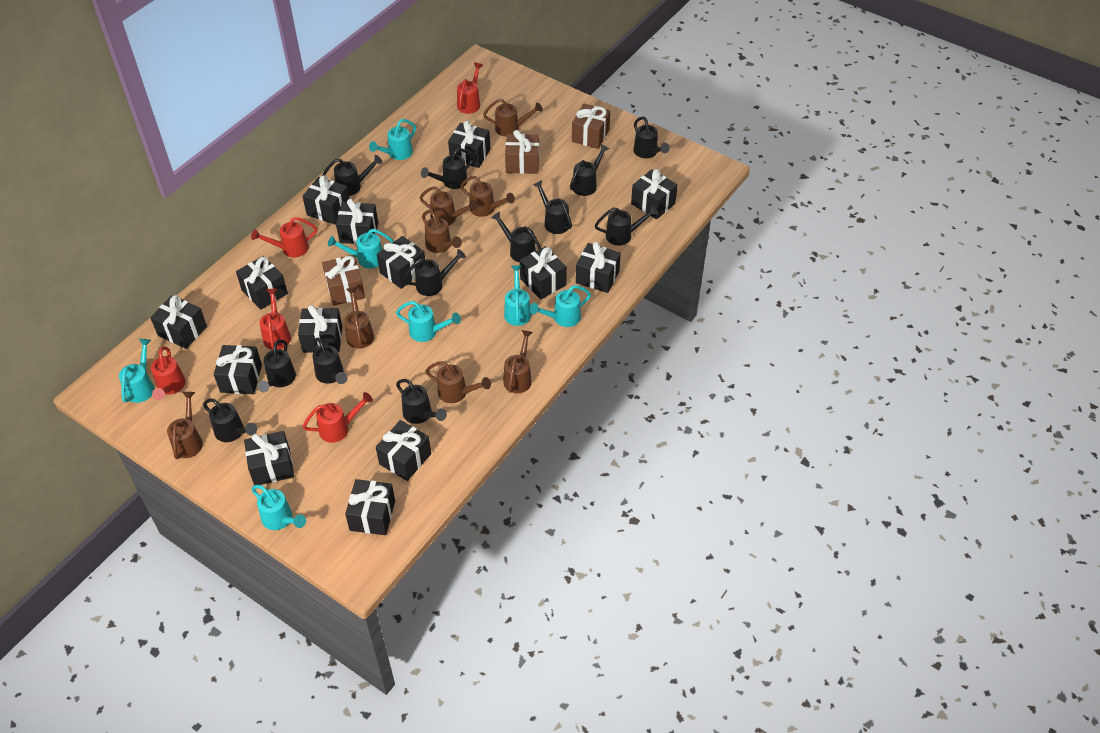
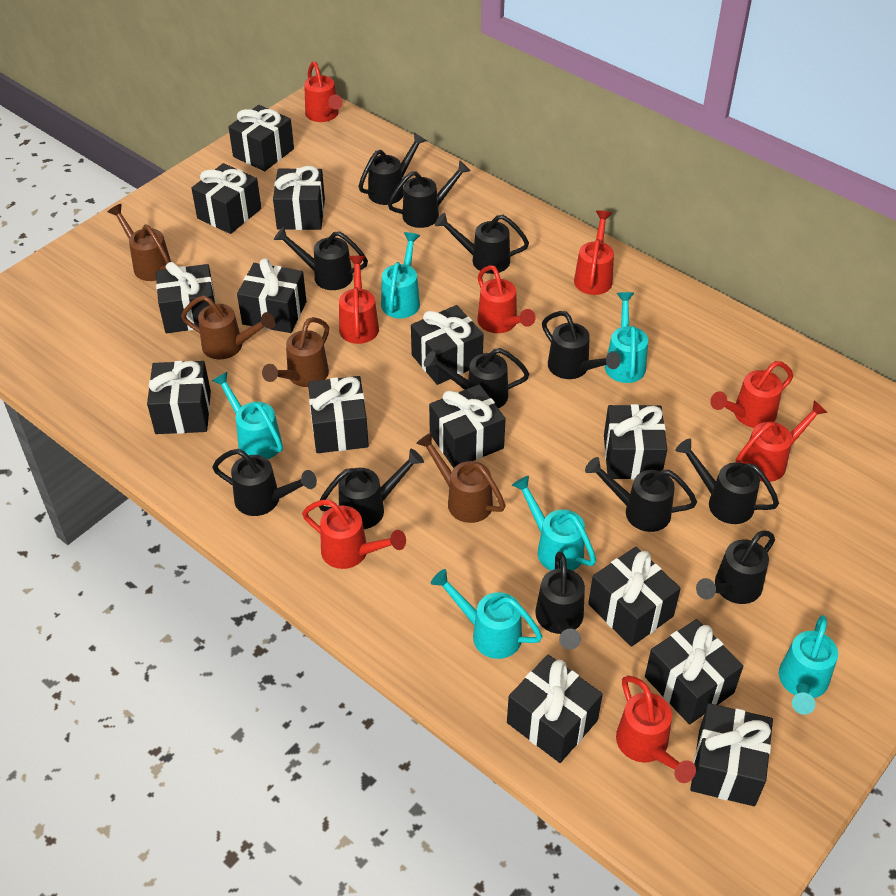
brown gift: [322,255,365,306] [505,130,539,174] [572,103,610,149] = 3 -> none = 0
brown watering can: [167,392,203,460] [344,287,374,349] [419,186,478,226] [422,210,462,253] [425,361,491,403] [460,176,515,217] [483,99,543,137] [503,330,533,393] = 8 -> [108,204,171,281] [181,295,275,359] [262,317,329,387] [416,432,506,523] = 4
red watering can: [151,346,186,400] [251,217,317,257] [260,288,291,350] [302,392,373,443] [457,62,483,114] = 5 -> [302,499,406,569] [304,61,343,122] [339,256,379,344] [477,265,536,333] [574,210,614,295] [616,676,696,783] [710,361,793,428] [736,400,828,482] = 8
turquoise watering can: [119,339,154,403] [251,485,306,530] [328,229,394,269] [369,119,416,160] [396,301,461,342] [504,265,531,326] [530,285,591,327] = 7 -> [212,372,283,459] [381,232,420,318] [431,569,543,659] [512,476,596,571] [605,292,648,383] [779,615,838,715] = 6

